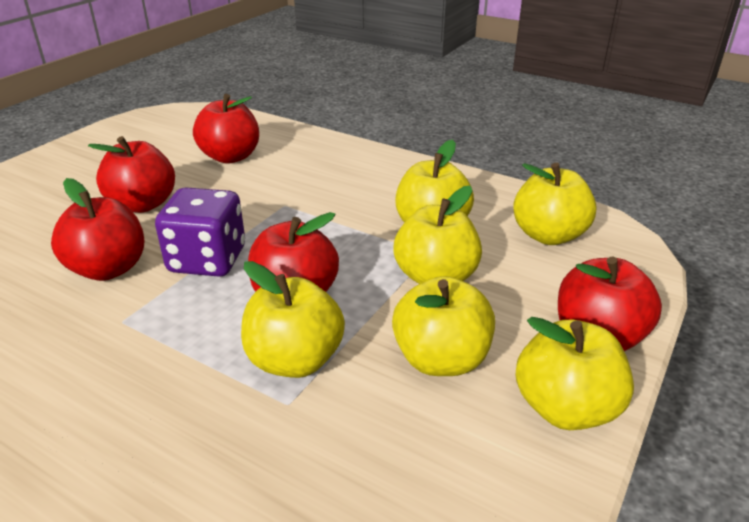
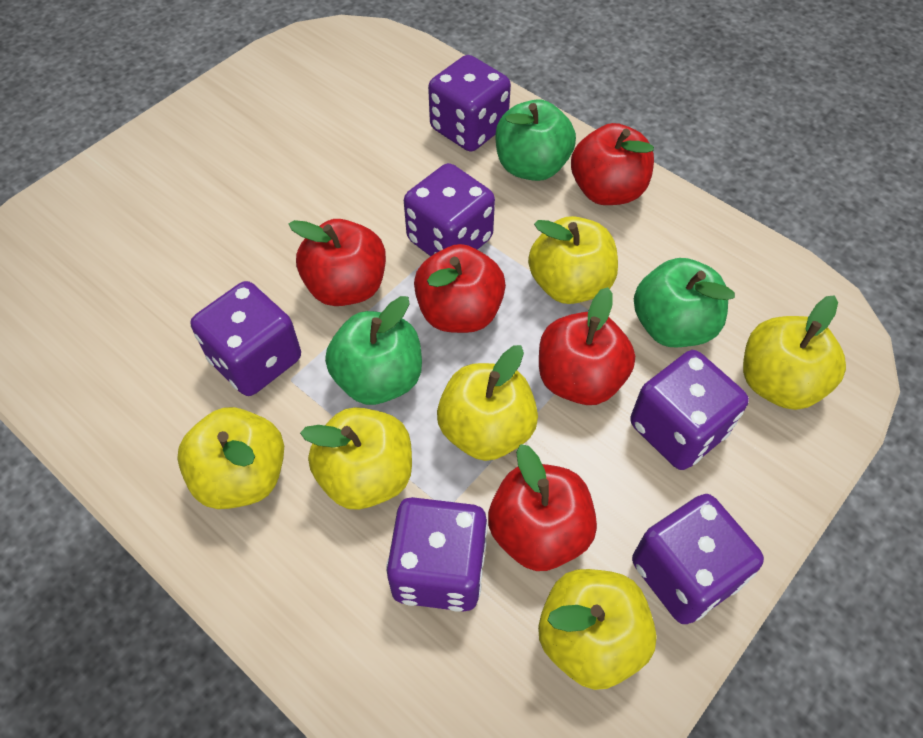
green apple: none = 0 -> [325,296,422,405] [496,99,576,181] [634,258,735,347] = 3
purple dice: [155,187,245,277] = 1 -> [191,281,301,396] [386,497,488,612] [404,163,495,256] [428,55,511,152] [630,350,749,470] [632,494,764,624] = 6

